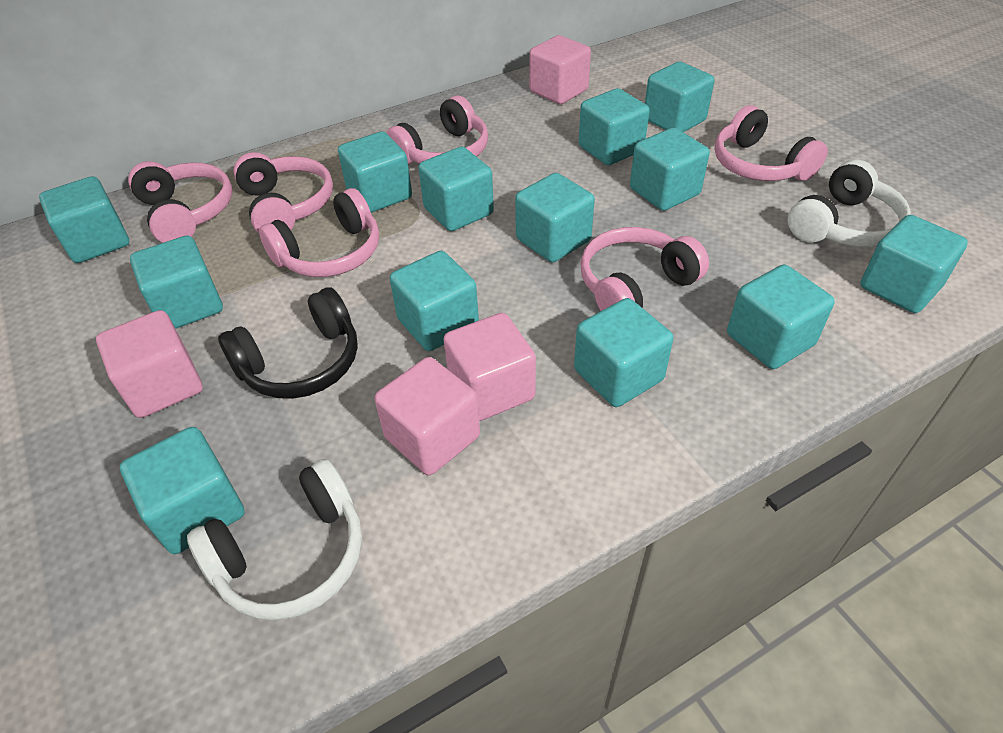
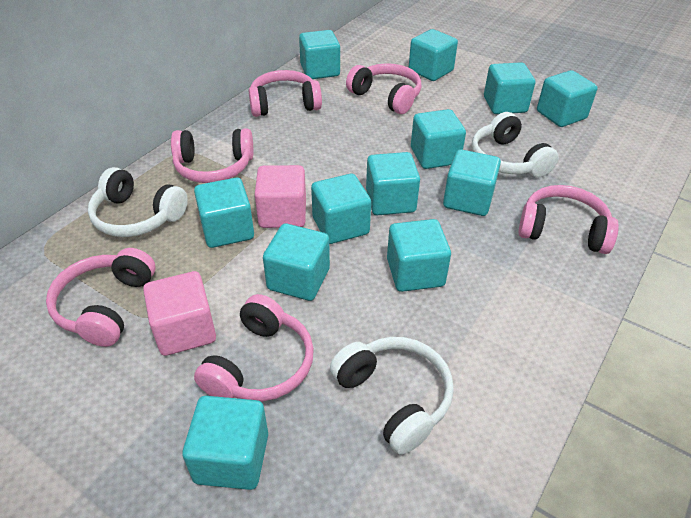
black headphones: [218,287,358,399] = 1 -> none = 0
pink cube: [96,310,203,418] [375,357,480,475] [443,313,536,421] [529,35,591,104] = 4 -> [143,271,216,356] [254,165,306,228] = 2
turquoise cube: [39,176,129,263] [120,427,245,554] [130,236,223,329] [338,131,412,213] [390,251,479,351] [418,147,494,231] [515,173,595,263] [574,298,673,407] [579,88,650,165] [630,128,710,211] [645,61,714,132] [727,264,835,369] [860,215,968,313] = 13 -> [182,396,268,490] [194,178,254,248] [263,224,330,301] [299,30,340,79] [311,174,371,244] [366,152,420,215] [387,219,451,292] [409,29,458,81] [411,109,466,169] [443,149,501,216] [484,62,535,114] [537,70,598,127] = 12
white headphones: [187,459,362,620] [788,160,911,247] = 2 -> [88,167,188,237] [330,337,454,455] [471,112,559,178] = 3

